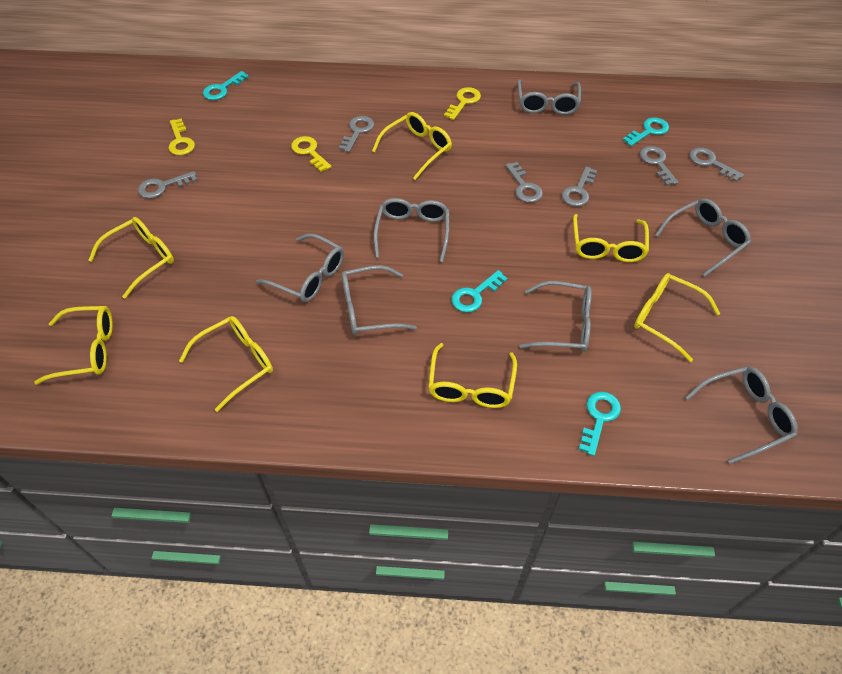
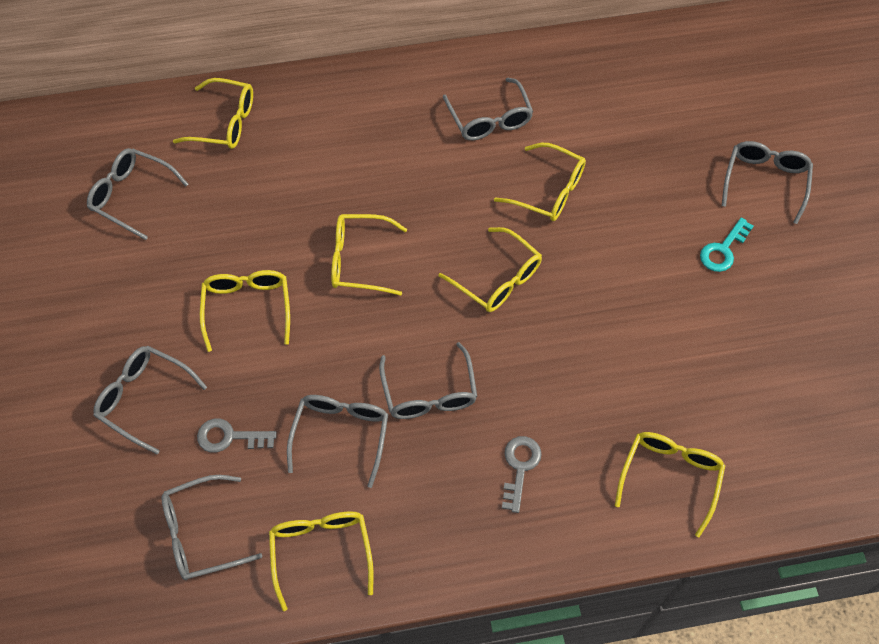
grey key: [138,171,197,199] [338,116,374,152] [505,162,543,203] [562,167,597,207] [640,146,679,186] [689,147,744,182] = 6 -> [197,418,277,453] [502,436,542,513] = 2
turquoise key: [203,71,249,100] [452,270,508,312] [579,392,621,456] [623,117,669,146] = 4 -> [700,217,754,272] = 1
yellow key: [169,118,195,155] [291,136,332,172] [444,87,481,120] = 3 -> none = 0

